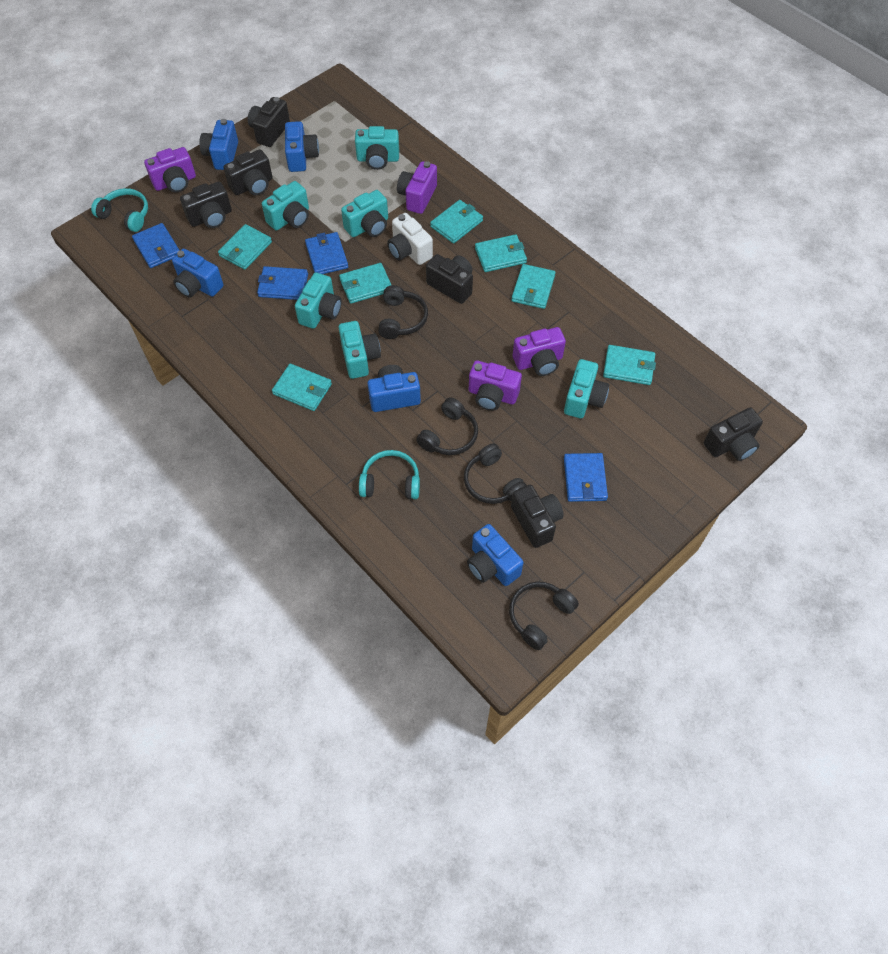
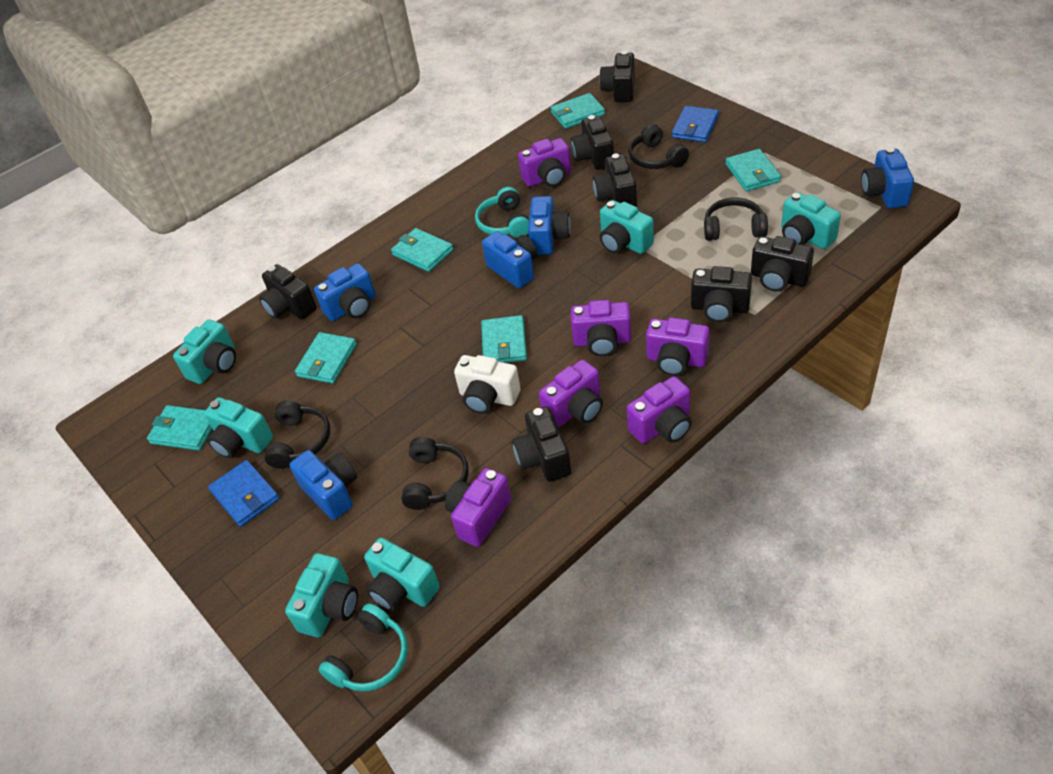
black camera: [180,182,232,228] [223,149,273,195] [248,97,290,147] [426,254,473,304] [511,485,564,548] [704,407,763,461] = 6 -> [259,264,317,320] [512,406,571,482] [571,115,614,170] [593,154,637,207] [599,51,635,102] [691,266,752,322] [751,236,814,292] = 7
blue wallet: [132,223,180,268] [257,266,308,300] [305,232,348,274] [564,453,608,502] = 4 -> [208,460,279,527] [672,106,719,142] = 2
purple camera: [144,147,196,192] [397,161,437,214] [469,360,522,411] [513,327,566,376] = 4 -> [445,468,511,547] [518,138,571,187] [539,360,603,427] [571,300,631,356] [627,376,692,444] [646,318,710,376] = 6
turquoise wallet: [218,224,272,270] [272,364,332,411] [339,263,391,304] [430,200,483,244] [475,234,527,272] [511,264,556,309] [603,345,656,385] = 7 -> [147,405,212,451] [295,332,357,384] [391,228,453,272] [481,315,527,363] [551,93,605,129] [726,149,781,191] = 6

